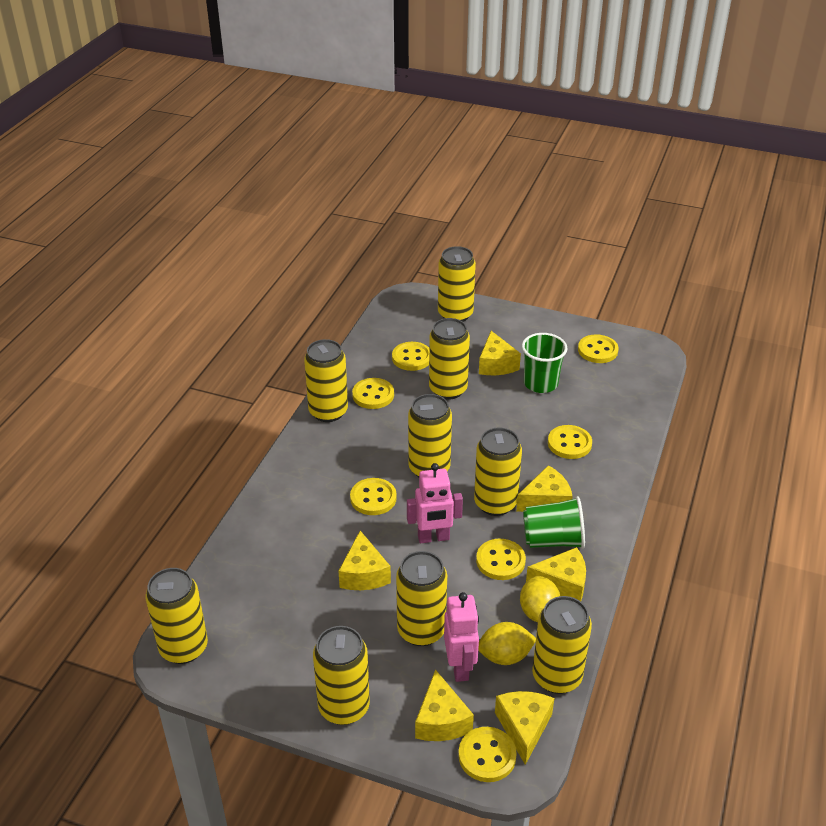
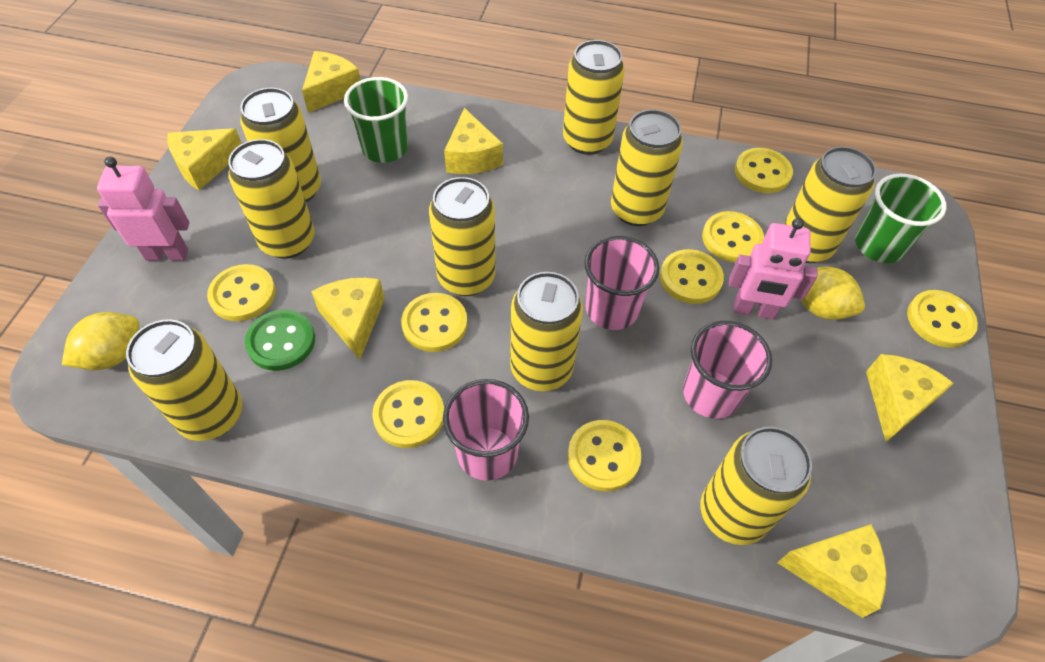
green button: none = 0 -> [245,309,315,371] = 1
pink cup: none = 0 -> [443,379,529,481] [584,236,659,330] [683,321,772,419] = 3
yellow button: [350,478,397,515] [352,378,394,409] [392,342,429,371] [458,727,517,782] [476,539,526,580] [548,425,592,459] [578,334,619,363] = 7 -> [207,264,276,321] [372,380,444,448] [401,293,468,352] [568,420,641,491] [660,249,724,304] [702,211,764,262] [735,148,793,193] [907,290,978,348] = 8

